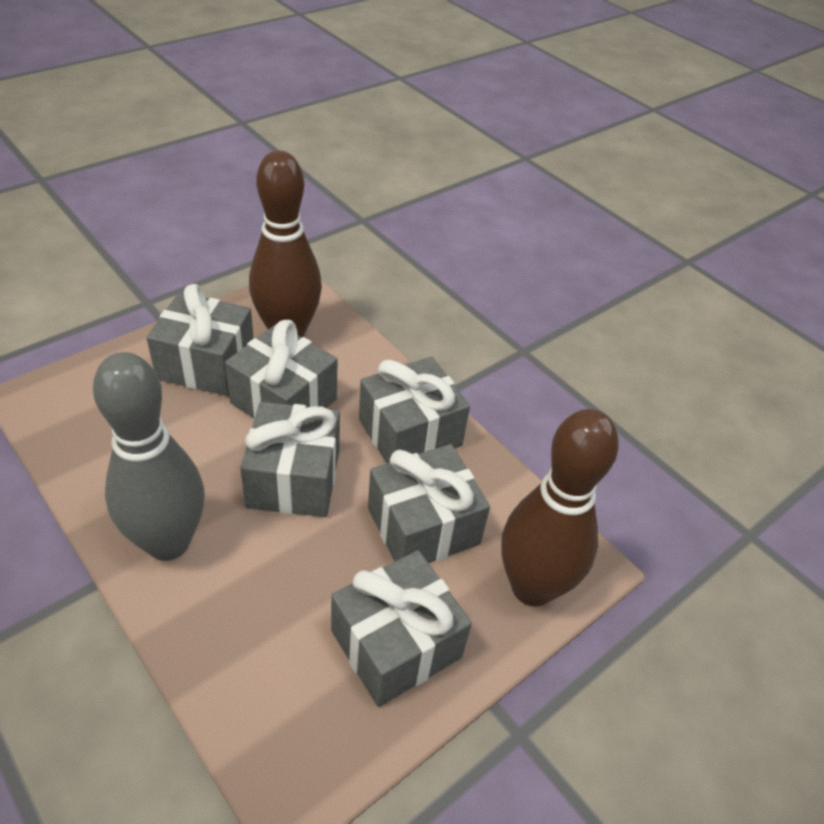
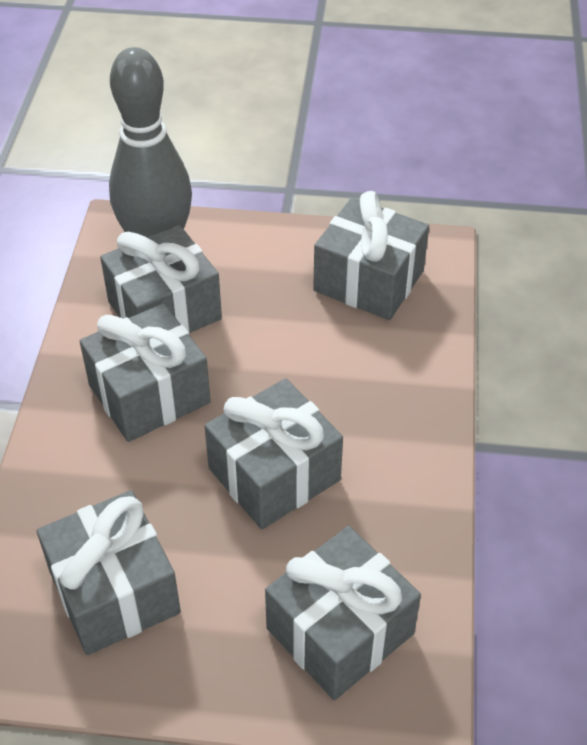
brown bowling pin: [249,150,322,337] [501,409,619,607] = 2 -> none = 0

